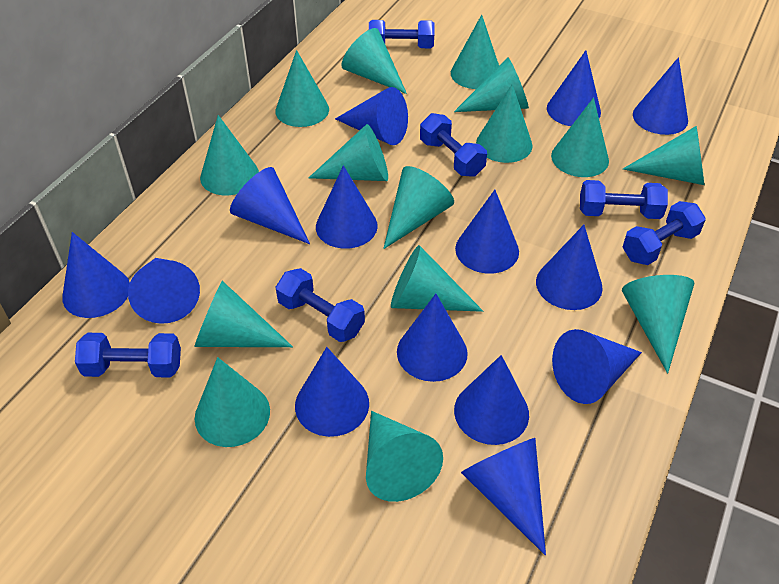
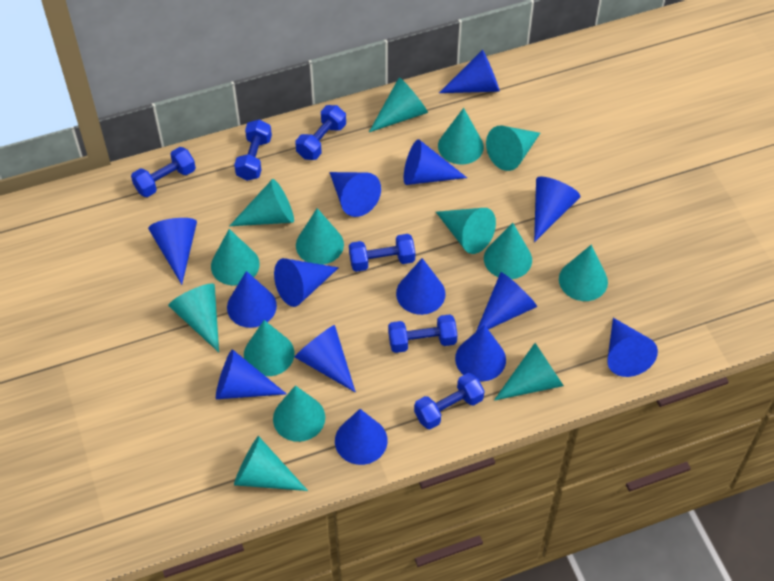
turquoise cone: [194,281,293,347] [195,357,270,447] [200,115,259,195] [275,50,329,127] [309,124,388,181] [341,28,407,94] [366,411,443,502] [383,166,454,249] [391,245,483,312] [451,15,499,89] [454,57,529,112] [476,84,533,163] [551,98,609,177] [622,275,695,373] [623,126,704,185] = 15 -> [169,283,219,352] [211,229,260,285] [230,179,294,226] [234,436,308,491] [244,320,294,376] [273,385,325,442] [296,208,344,265] [369,77,428,132] [436,208,496,254] [438,108,484,164] [484,223,532,279] [486,125,540,171] [494,343,564,401] [559,245,608,301] = 14

